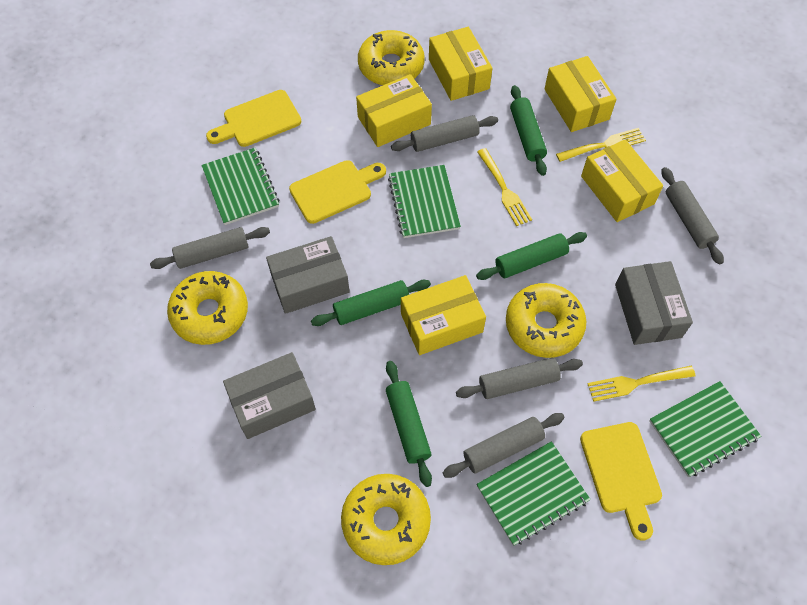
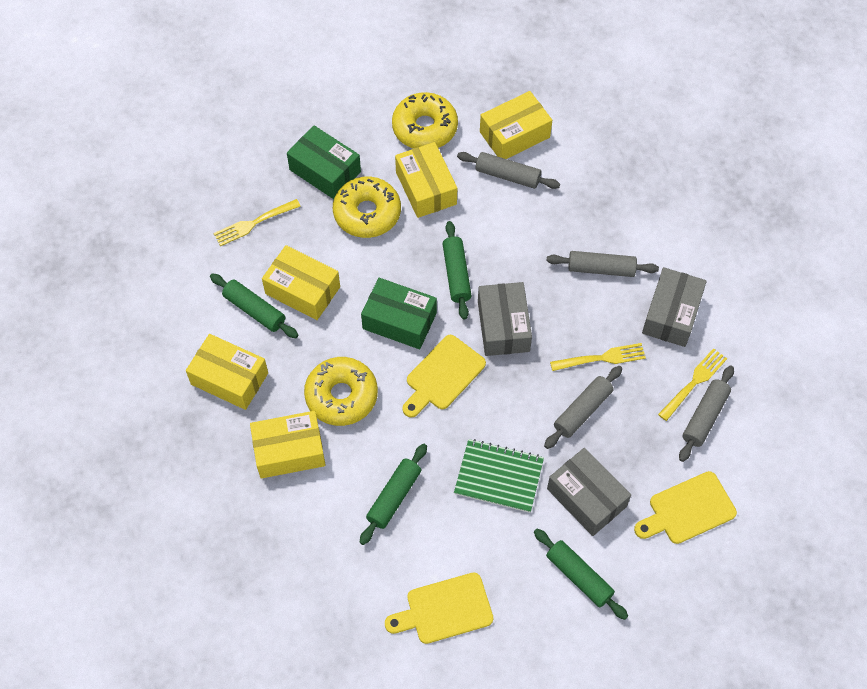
green box: none = 0 -> [287,125,361,199] [361,278,437,349] = 2
green notebook: [201,148,279,225] [388,165,461,238] [476,441,591,546] [649,381,761,477] = 4 -> [454,439,544,513] = 1
grey rolling pin: [150,227,270,269] [391,115,498,152] [443,413,565,478] [456,358,583,399] [662,167,724,265] = 5 -> [457,152,560,189] [544,366,622,449] [547,251,659,277] [679,366,734,462] = 4
yellow donut: [167,271,248,345] [341,474,431,565] [358,30,425,86] [506,283,586,358] = 4 -> [304,357,378,426] [333,177,401,238] [392,92,458,149] = 3

